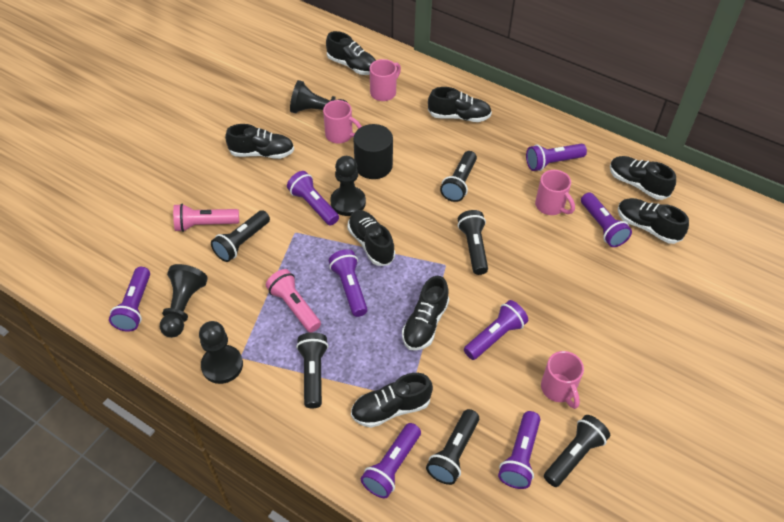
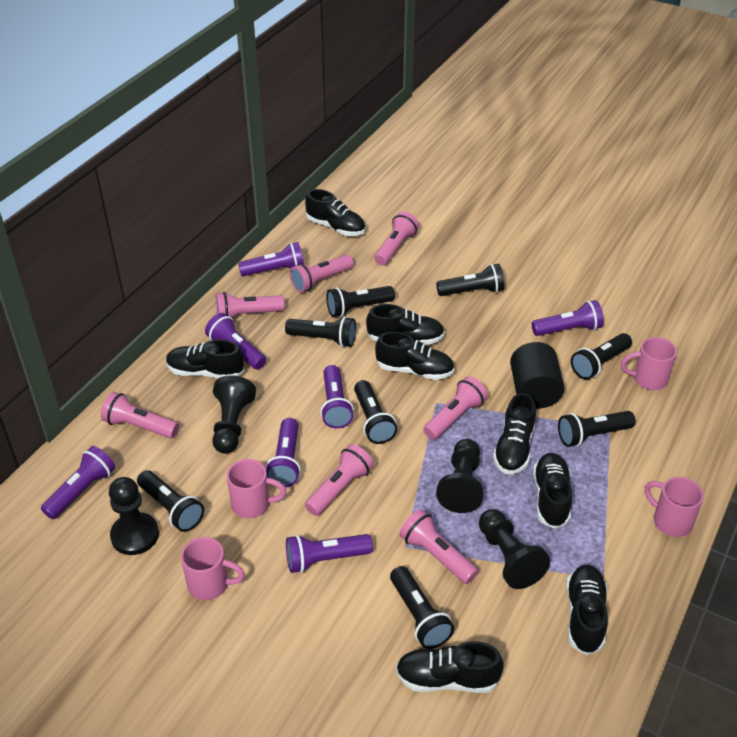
black flashlight: [211,210,270,262] [296,332,328,408] [426,409,479,485] [440,151,477,202] [458,210,488,275] [544,415,610,487] = 6 -> [137,470,204,532] [285,316,356,347] [326,286,395,317] [354,380,397,444] [390,566,454,649] [436,264,505,296] [558,411,636,447] [571,333,632,380] = 8
pink flashlight: [173,204,239,232] [266,269,321,332] = 2 -> [101,392,179,438] [216,292,285,318] [290,255,354,293] [305,444,374,516] [374,212,419,266] [399,510,478,584] [423,376,488,440] = 7
purple flashlight: [109,267,150,332] [287,171,339,225] [329,249,368,317] [361,423,421,498] [464,300,528,360] [498,411,540,489] [526,144,587,171] [581,192,632,247] = 8 -> [41,446,115,519] [205,313,266,370] [238,242,304,276] [265,418,301,487] [286,534,373,573] [320,365,354,428] [532,300,604,336] = 7

